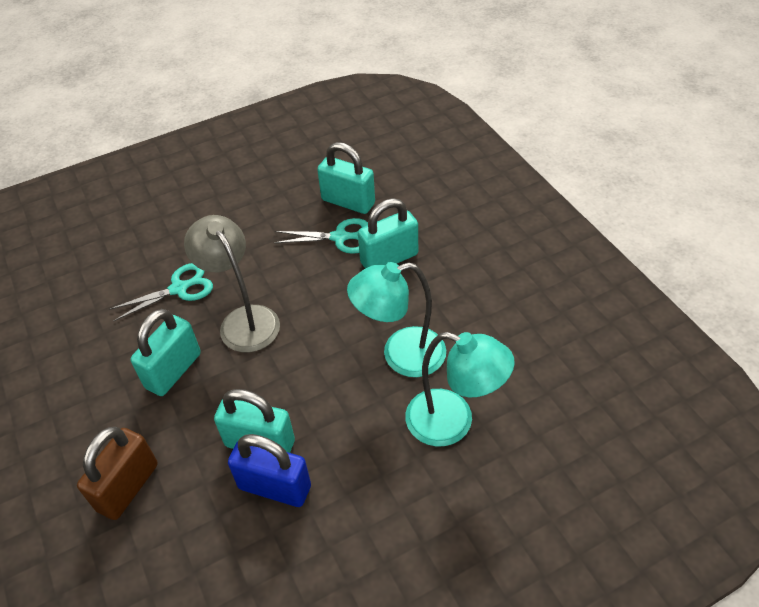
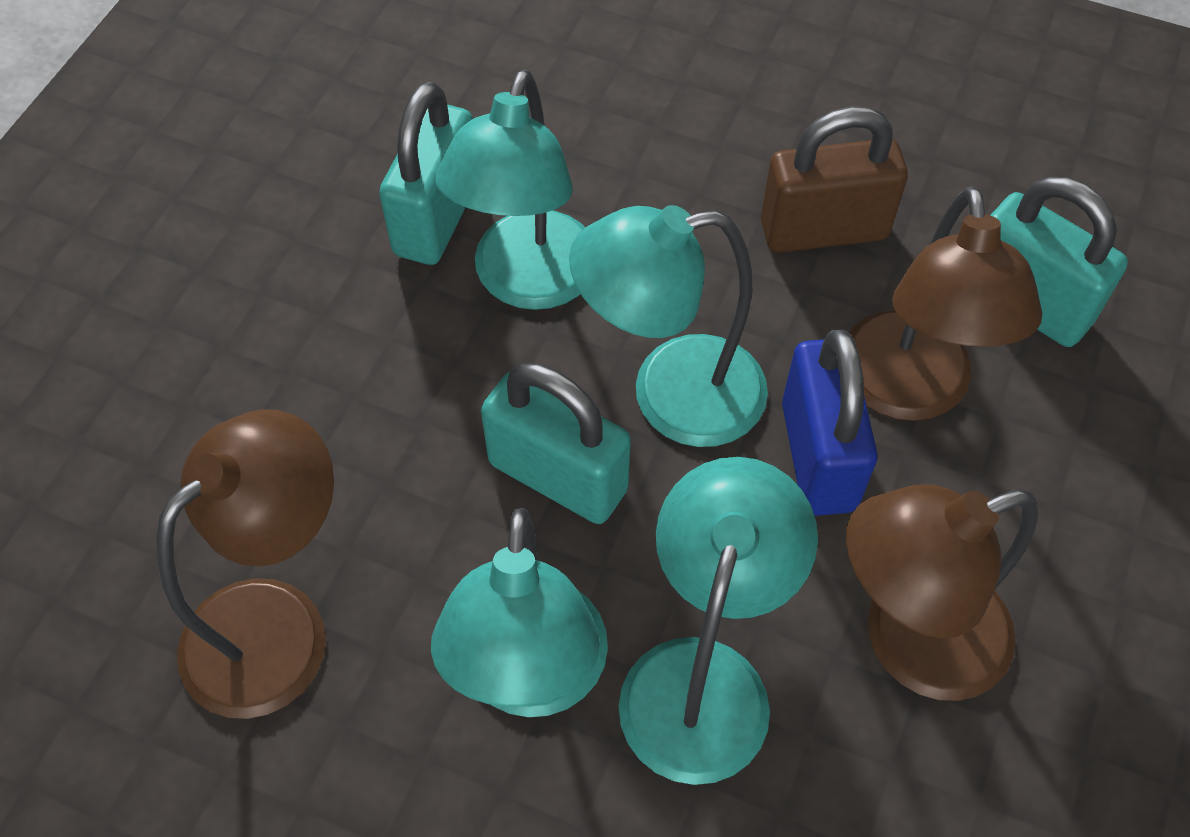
brown lamp: none = 0 -> [156,409,334,719] [846,484,1038,701] [849,186,1042,421] = 3
grey lamp: [184,215,280,352] = 1 -> none = 0
turquoise lamp: [347,262,446,377] [405,332,515,446] = 2 -> [431,508,608,717] [436,70,585,310] [569,205,768,447] [619,457,818,785] = 4
turquoise padlock: [130,309,201,396] [214,389,295,453] [317,142,375,214] [358,198,418,269] = 4 -> [379,82,473,265] [481,363,631,524] [990,177,1128,347] = 3
turquoise scissors: [109,263,213,321] [273,218,368,254] = 2 -> none = 0

